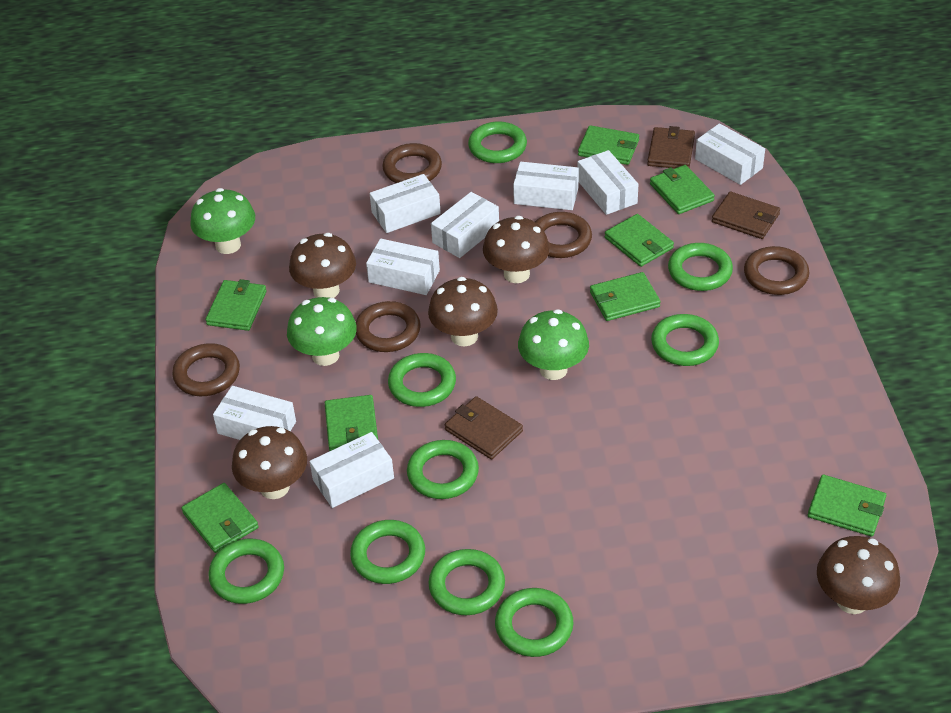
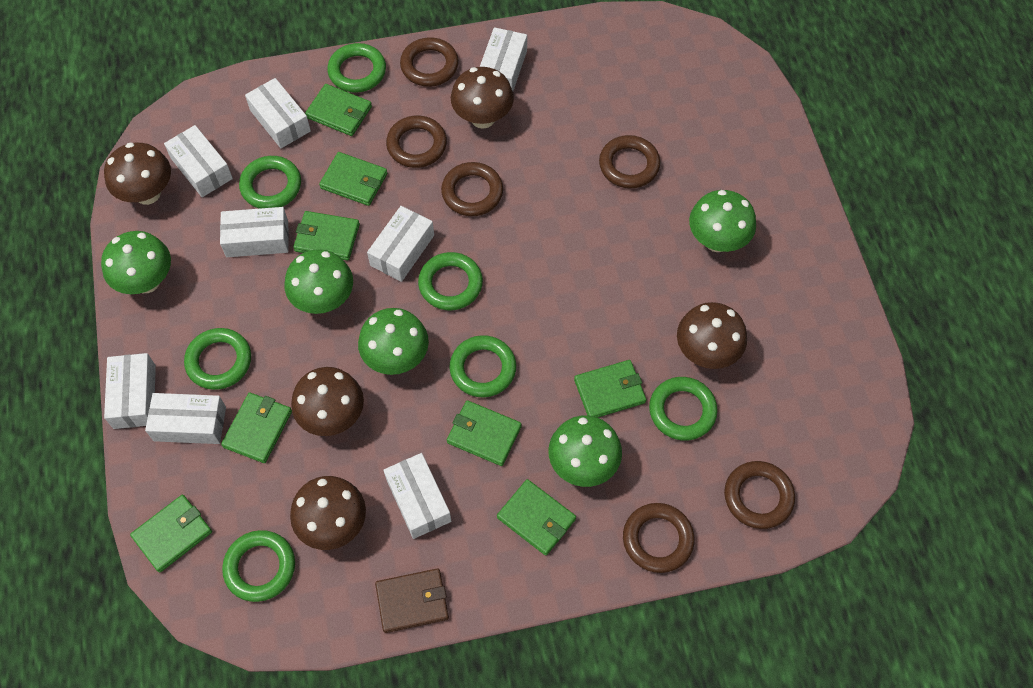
brown ring: [172,343,240,396] [356,301,421,352] [382,143,442,183] [535,212,592,258] [744,246,809,295] = 5 -> [386,115,447,168] [400,37,459,87] [441,162,503,216] [599,135,660,188] [623,503,695,573] [724,461,795,529] = 6
brown wallet: [445,396,523,459] [647,126,695,169] [712,191,780,239] = 3 -> [375,568,449,633] = 1
green mushroom: [190,188,255,254] [287,297,357,366] [518,309,589,380] = 3 -> [101,231,171,294] [285,249,353,314] [358,308,429,375] [548,415,622,487] [689,190,756,252] = 5
green ring: [208,539,284,604] [350,520,425,584] [388,353,456,407] [407,440,479,499] [428,549,505,615] [468,122,527,163] [495,588,573,657] [651,314,719,366] [668,243,733,291] = 9 -> [184,328,251,390] [222,530,295,602] [239,156,301,209] [327,43,386,93] [418,252,483,310] [449,335,516,397] [649,377,718,441] = 7

